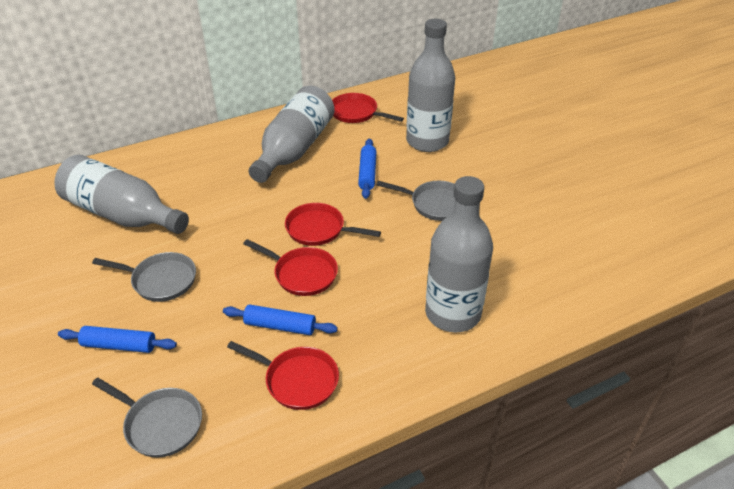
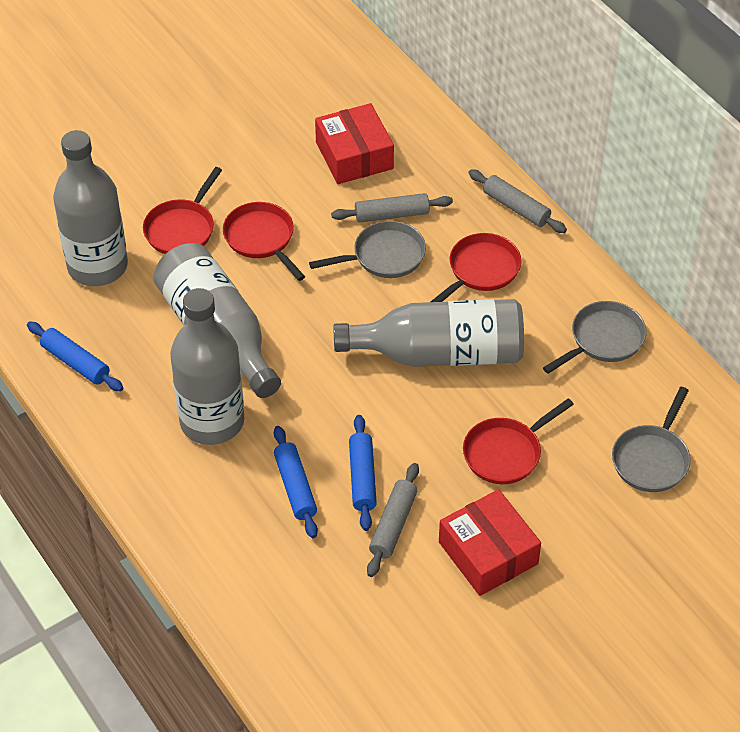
grey rolling pin: none = 0 -> [331,193,453,223] [367,463,419,577] [468,169,567,233] = 3
red box: none = 0 -> [315,103,394,184] [439,489,541,596] = 2

